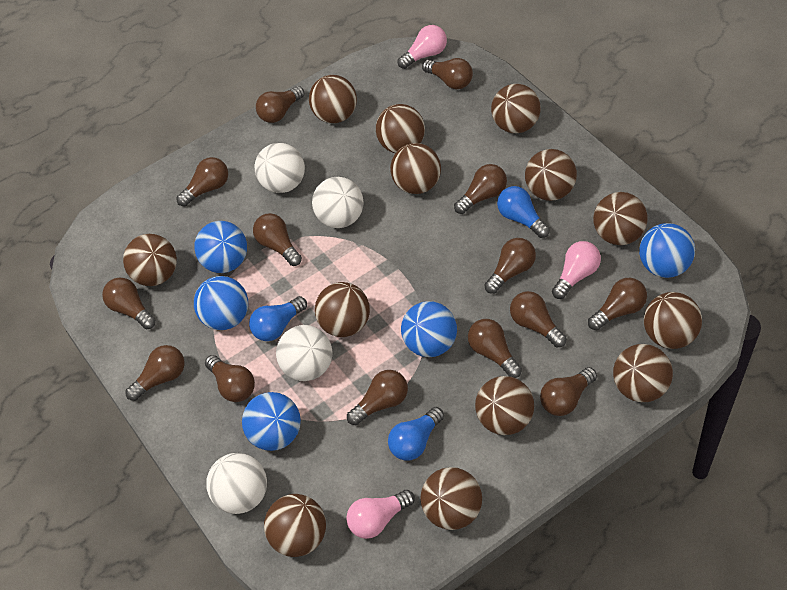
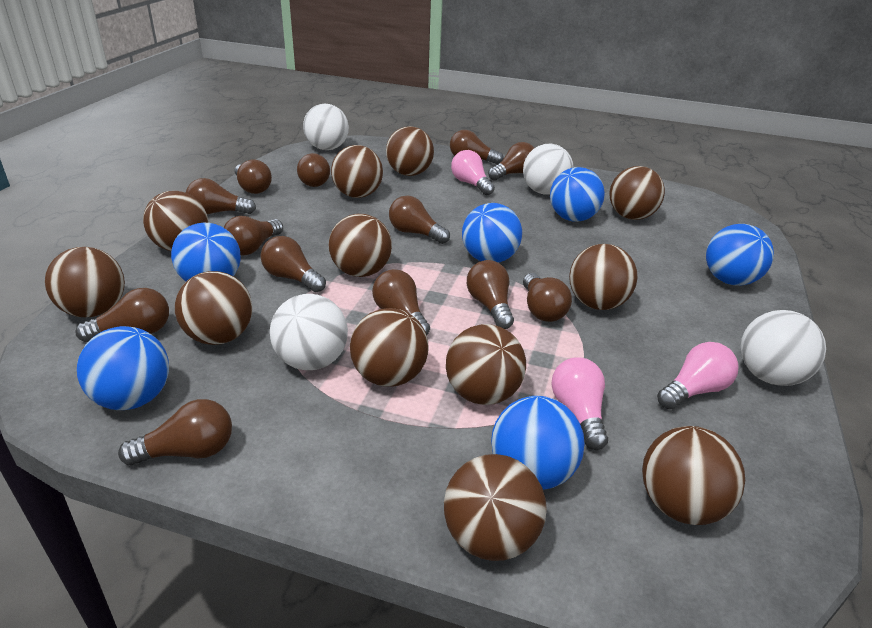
blue ball: [194,221,247,273] [194,276,248,330] [242,392,301,451] [401,301,457,357] [639,223,695,278] = 5 -> [77,326,169,410] [171,223,241,282] [462,203,522,263] [491,396,585,489] [550,167,605,222] [706,224,774,286] = 6
blue light bulb: [249,296,307,341] [388,407,444,461] [497,186,550,238] = 3 -> none = 0
brown ball: [123,234,177,286] [264,494,326,557] [309,75,357,123] [315,282,370,337] [376,104,425,153] [390,143,441,194] [420,467,482,530] [475,376,534,435] [491,84,541,133] [525,149,577,201] [593,192,648,245] [613,344,673,402] [644,292,702,349] = 13 -> [45,247,125,317] [143,191,208,251] [175,271,252,345] [328,214,392,277] [331,145,383,198] [350,308,428,387] [386,126,434,176] [444,454,547,561] [446,324,526,405] [569,244,637,310] [610,166,665,220] [642,426,745,525] = 12
brown light bulb: [102,277,156,329] [125,345,185,401] [176,157,228,207] [205,355,255,402] [253,213,302,266] [256,86,305,123] [347,370,408,425] [422,58,473,89] [454,164,507,214] [468,319,522,378] [484,238,536,294] [510,291,567,347] [540,367,597,416] [588,278,647,330] = 14 -> [75,288,169,342] [118,399,232,465] [186,178,256,214] [223,216,283,256] [235,159,272,194] [260,236,326,292] [297,153,330,187] [372,269,430,335] [389,196,450,244] [450,130,504,165] [467,260,514,329] [488,142,534,181] [523,273,572,322] = 13

